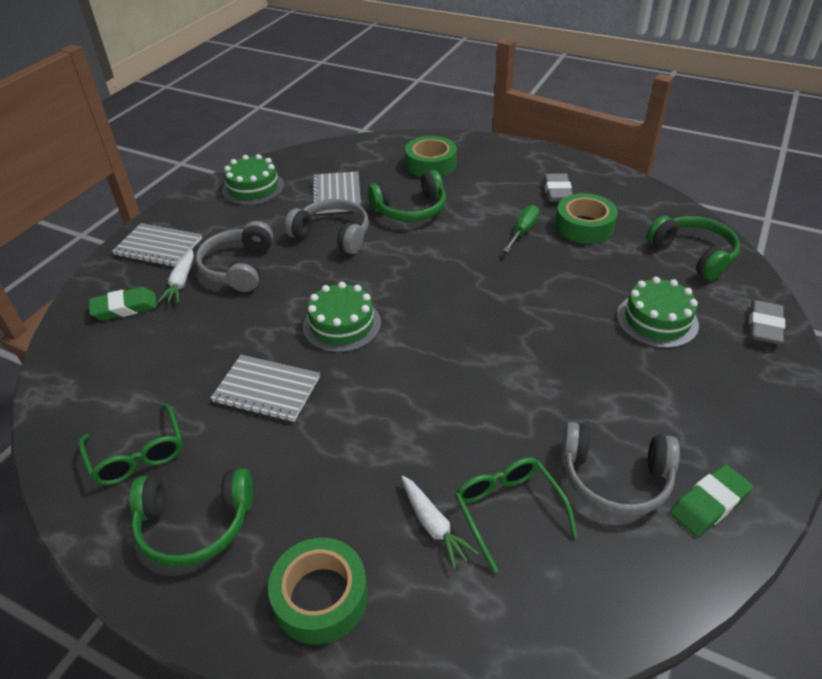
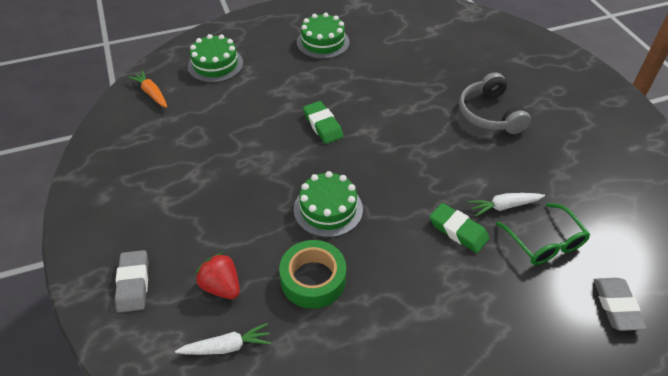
green glasses: [79,404,183,485] [455,457,578,573] = 2 -> [496,203,590,265] = 1
green headphones: [130,468,253,567] [368,170,446,222] [647,216,740,281] = 3 -> none = 0
green screwdriver: [503,205,539,252] = 1 -> none = 0
green tape: [268,538,368,644] [405,136,457,177] [555,193,618,244] = 3 -> [279,240,346,309] = 1
grey headphones: [195,221,273,292] [285,199,369,254] [562,422,680,516] = 3 -> [459,72,531,134] = 1
grey notebook: [112,223,202,267] [211,355,320,422] [312,171,361,214] = 3 -> none = 0
orange carrot: none = 0 -> [128,70,167,108] = 1
red strawberry: none = 0 -> [196,252,240,299] = 1

